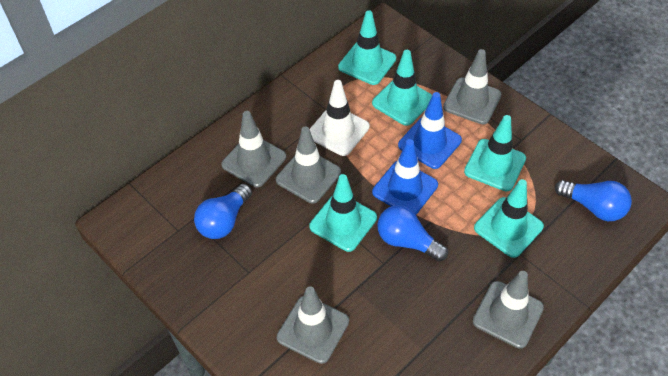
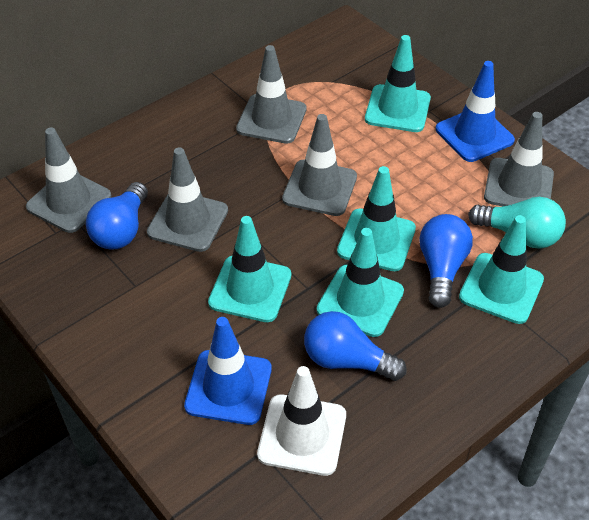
turquoise light bulb: none = 0 -> [468,197,566,249] = 1

